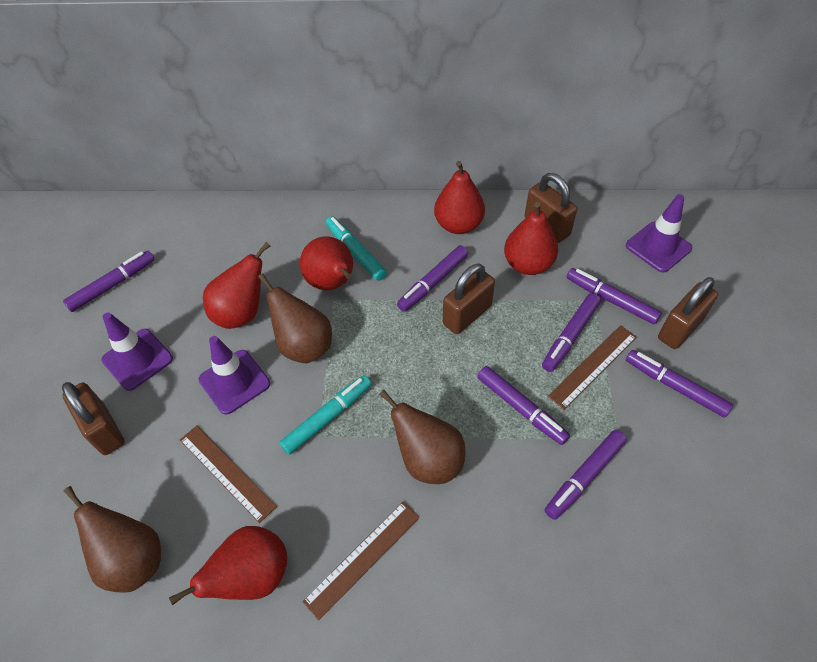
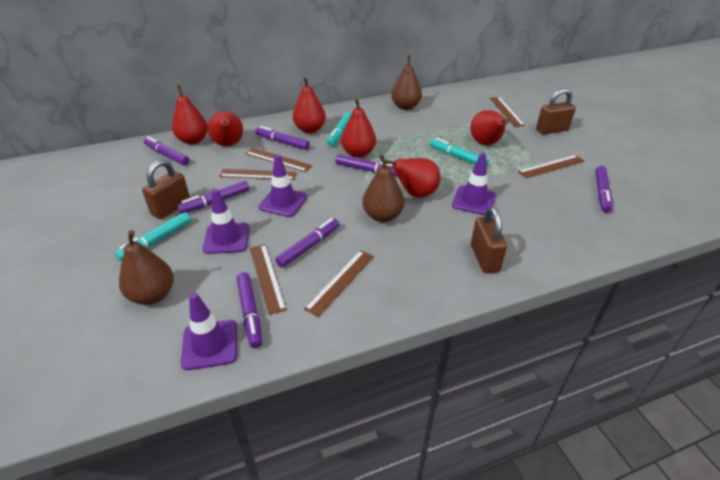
brown padlock: [62,382,125,455] [443,264,495,334] [525,173,577,243] [658,277,718,349] = 4 -> [142,160,190,219] [471,207,507,273] [536,88,576,135] = 3
brown ruler: [180,425,277,523] [302,502,420,620] [548,325,637,410] = 3 -> [219,169,297,180] [245,147,312,172] [250,244,286,315] [304,250,374,317] [490,97,525,127] [518,155,585,178] = 6
purple traffic cone: [101,312,173,391] [199,336,270,415] [626,194,692,272] = 3 -> [181,292,237,370] [203,189,250,254] [259,154,307,217] [452,153,496,215] = 4
red pear: [169,526,287,605] [203,242,270,329] [300,236,353,290] [434,161,485,234] [504,202,558,275] = 5 -> [172,85,208,145] [208,111,243,146] [293,77,326,133] [341,98,376,158] [385,158,440,197] [471,110,509,145] = 6
turquoise marker: [279,375,371,455] [326,216,387,281] = 2 -> [115,212,191,261] [327,112,352,146] [430,138,489,167] = 3

